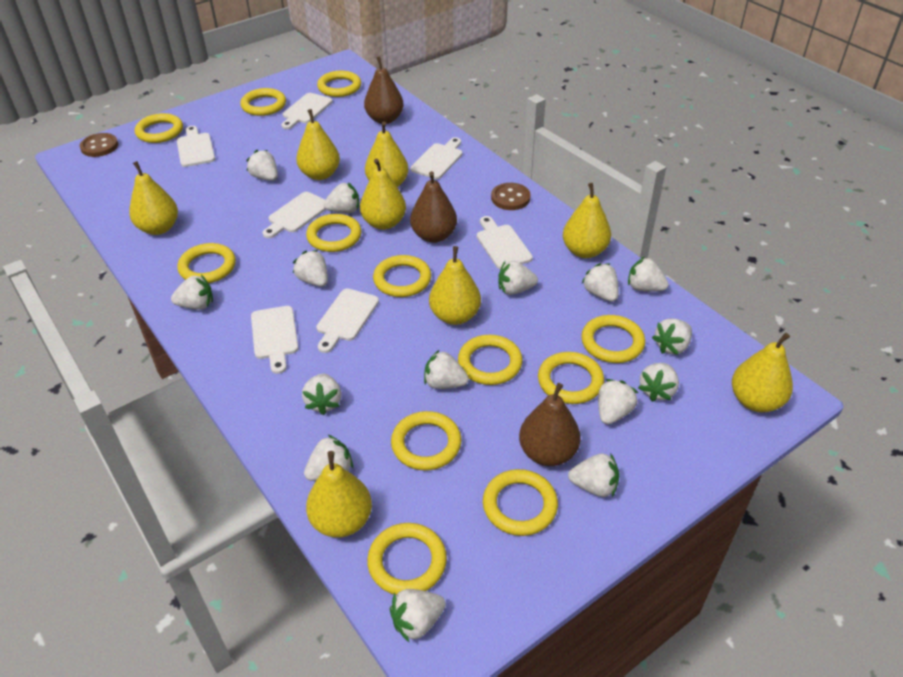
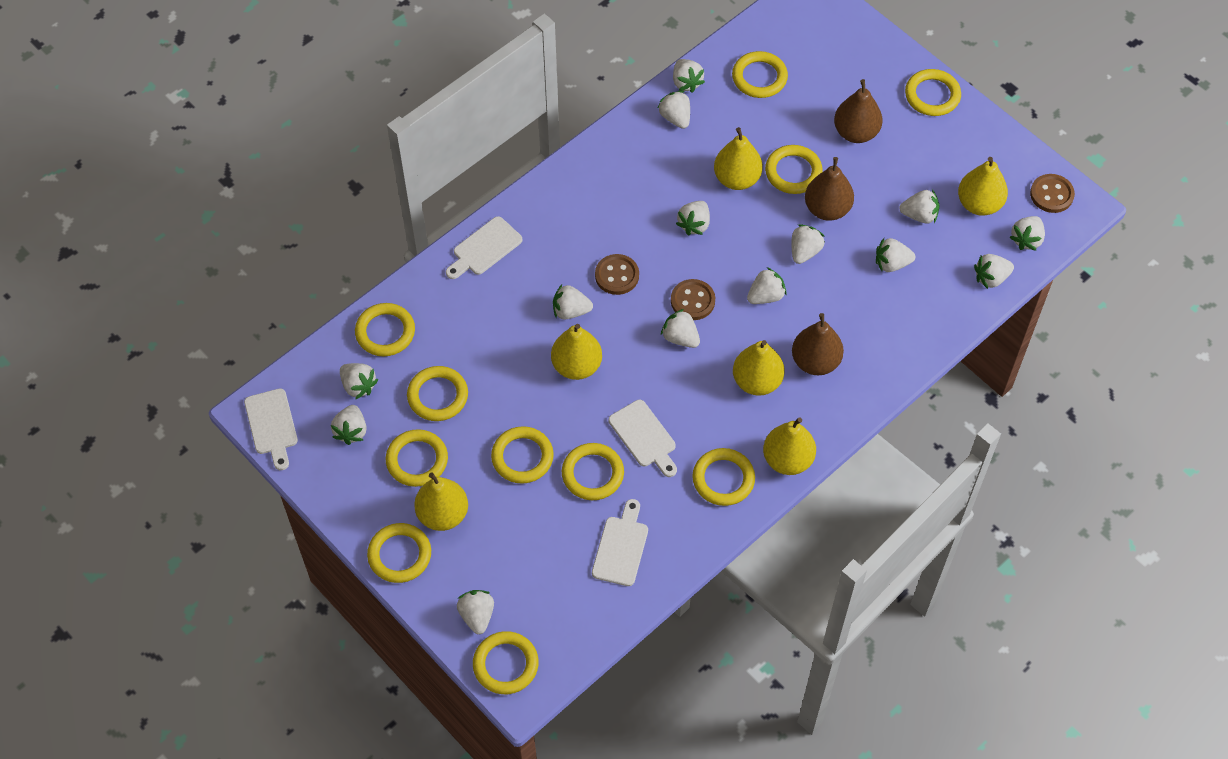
brown button: [80,133,118,157] [491,183,531,210] = 2 -> [595,254,639,295] [671,279,715,320] [1030,174,1075,213] = 3
white cutting board: [177,126,215,167] [251,306,299,374] [262,192,326,238] [281,93,332,129] [316,288,379,353] [411,137,462,179] [477,216,533,269] = 7 -> [244,388,298,470] [446,216,523,279] [592,499,648,586] [609,400,677,477] = 4
white strawberry: [171,275,213,310] [246,150,278,181] [293,250,328,287] [302,374,341,415] [304,435,353,481] [323,182,359,213] [390,589,446,643] [424,349,469,389] [498,261,538,295] [568,454,619,497] [582,263,619,302] [598,379,638,425] [628,257,669,292] [638,363,679,402] [652,318,692,355] = 15 -> [331,405,367,445] [340,363,378,400] [457,590,494,634] [553,284,593,319] [658,91,690,129] [661,309,700,348] [673,59,705,93] [676,201,710,236] [747,267,787,304] [791,224,825,264] [876,238,915,272] [899,189,940,224] [974,254,1014,289] [1009,216,1045,251] = 14
yellow pear: [129,161,178,235] [296,109,340,180] [306,451,372,538] [360,159,406,230] [365,121,408,187] [429,246,481,325] [563,183,611,258] [732,333,793,412] = 8 -> [414,473,468,531] [551,324,602,380] [714,127,763,190] [733,340,784,396] [763,417,816,475] [958,157,1008,216] = 6
yellow ring: [135,113,183,143] [177,243,236,283] [240,88,286,116] [306,214,362,252] [317,71,361,97] [367,523,447,595] [373,255,431,297] [391,411,462,470] [458,335,523,385] [483,469,558,536] [538,352,604,404] [581,315,645,363] = 12 -> [355,303,415,356] [367,523,431,583] [386,429,448,487] [407,366,468,421] [473,631,539,694] [491,426,554,484] [562,443,624,500] [692,448,755,506] [732,51,788,98] [765,145,823,194] [905,69,961,116] = 11

